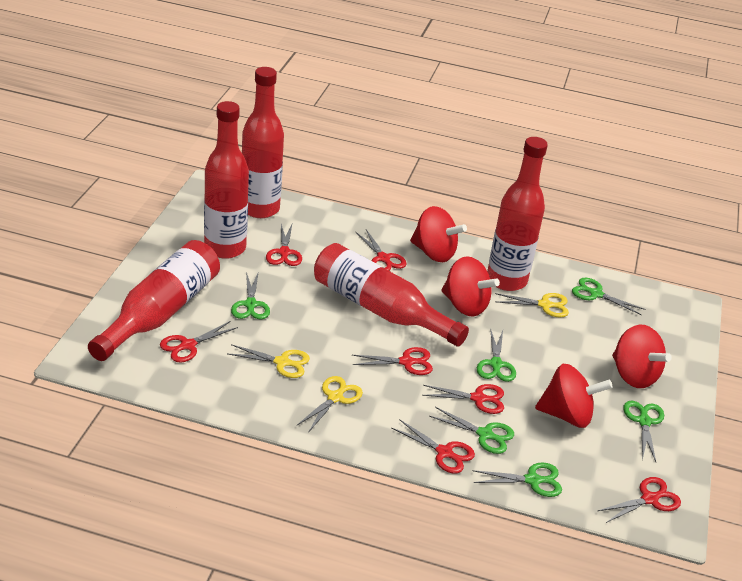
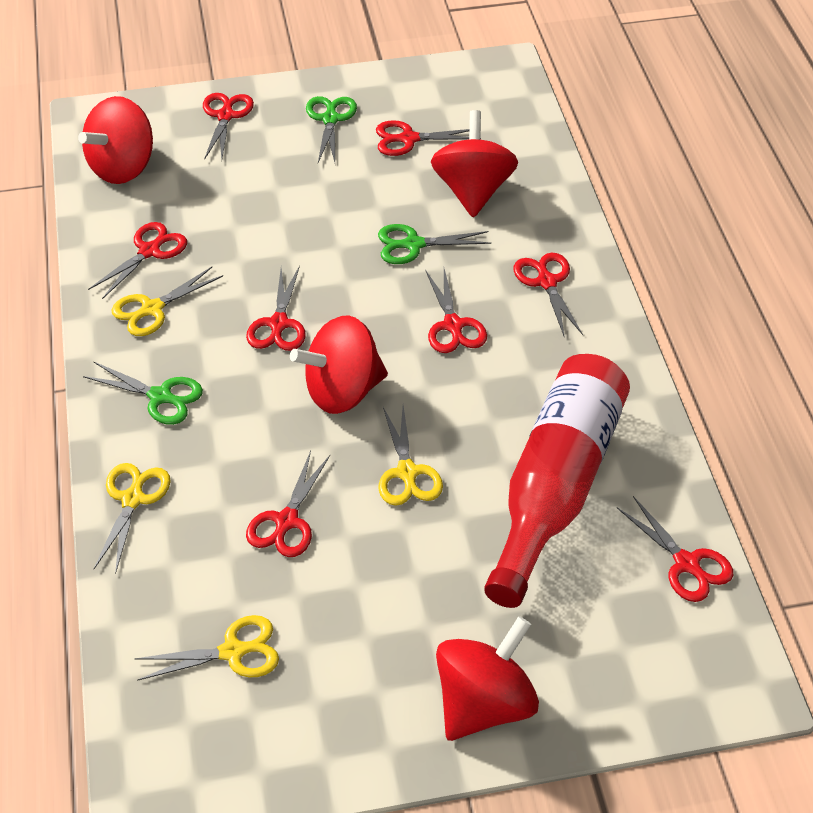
green scissors: [231,271,270,319] [429,407,514,454] [472,463,562,497] [477,328,516,382] [572,278,645,315] [623,400,664,462] = 6 -> [83,361,203,425] [306,96,357,163] [378,224,491,264] = 3
red bottle: [88,240,220,361] [204,101,249,259] [242,67,284,218] [314,243,469,347] [487,137,548,291] = 5 -> [484,354,630,608] = 1
red scissors: [160,321,238,362] [266,224,302,266] [352,347,433,375] [356,229,407,271] [391,419,475,474] [422,384,504,414] [598,477,681,523] = 7 -> [88,222,187,299] [203,93,254,160] [246,265,306,351] [246,451,330,557] [376,120,481,156] [425,269,487,353] [513,253,583,338] [617,496,733,602] = 8
yellow scissors: [228,344,310,378] [297,376,363,433] [495,293,569,318] = 3 -> [94,463,171,574] [111,266,223,336] [134,615,279,681] [379,406,443,506] = 4

